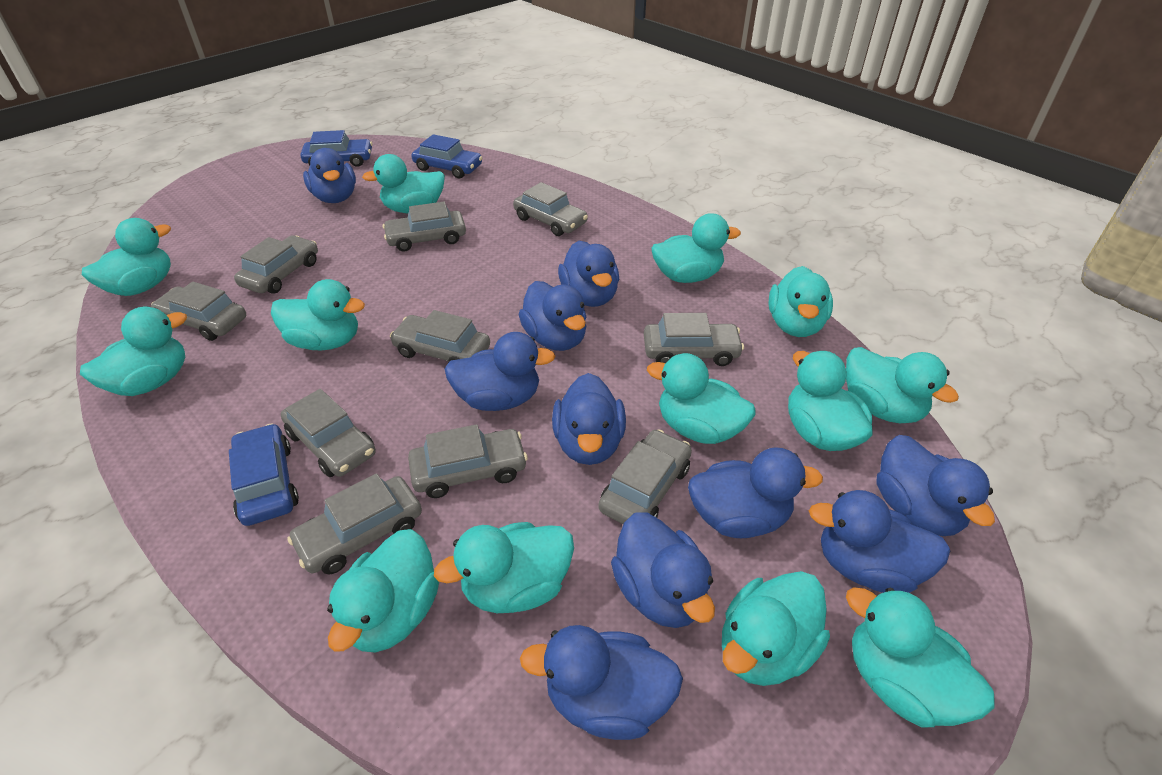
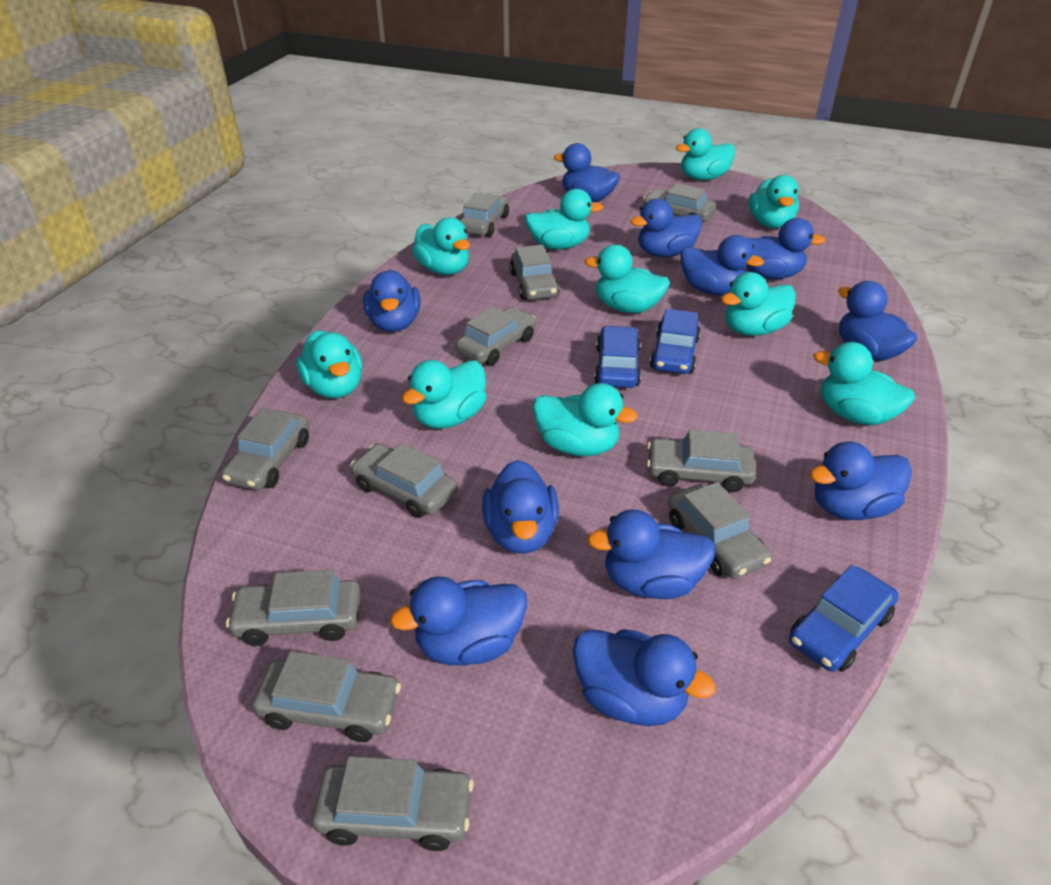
blue duck: [303,148,356,203] [444,332,555,411] [518,281,586,351] [520,625,683,740] [552,373,626,465] [558,241,619,307] [611,512,715,628] [688,447,823,538] [809,490,950,593] [877,435,995,536] = 10 -> [363,270,420,332] [390,576,527,665] [482,460,559,554] [554,143,620,202] [573,629,716,726] [587,509,716,599] [630,199,702,257] [680,235,764,295] [746,218,826,279] [809,441,912,520] [838,281,917,361] = 11
grey car: [151,282,246,341] [234,235,318,294] [281,389,376,477] [287,474,422,575] [383,202,466,252] [390,310,490,363] [408,424,528,498] [513,182,588,236] [598,429,692,524] [644,313,744,366] = 10 -> [222,408,309,490] [226,570,361,646] [253,651,401,742] [312,756,474,851] [350,443,457,518] [455,307,536,365] [460,193,509,237] [510,245,560,300] [643,183,716,222] [647,429,756,492] [668,482,771,579] = 11
turquoise duck: [80,307,187,396] [82,218,171,296] [271,279,365,350] [327,529,439,653] [362,154,445,213] [434,522,574,613] [647,353,755,444] [652,213,741,283] [722,571,830,686] [768,266,833,337] [788,351,872,451] [846,347,959,423] [846,587,994,727] = 13 -> [296,330,363,398] [402,360,487,429] [412,217,470,275] [525,189,603,249] [533,383,638,456] [584,244,670,313] [676,128,735,180] [721,272,796,336] [749,175,799,229] [814,342,915,425] = 10

